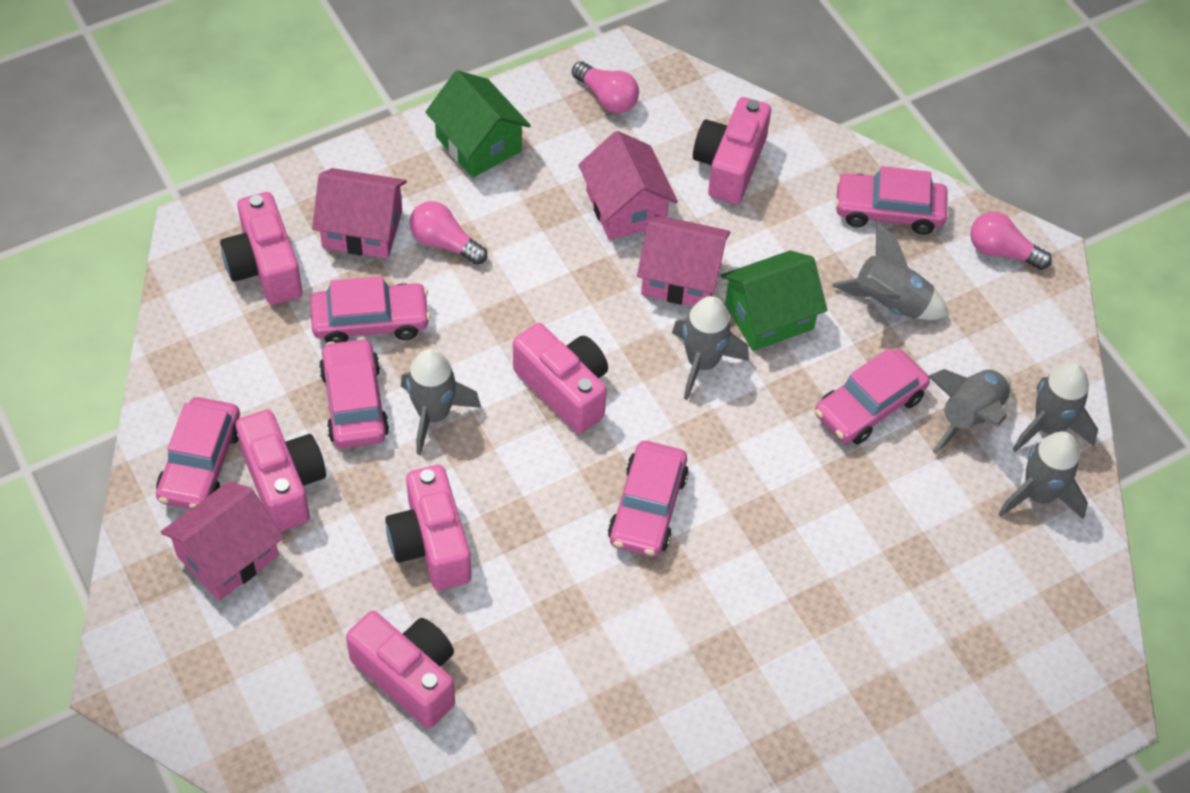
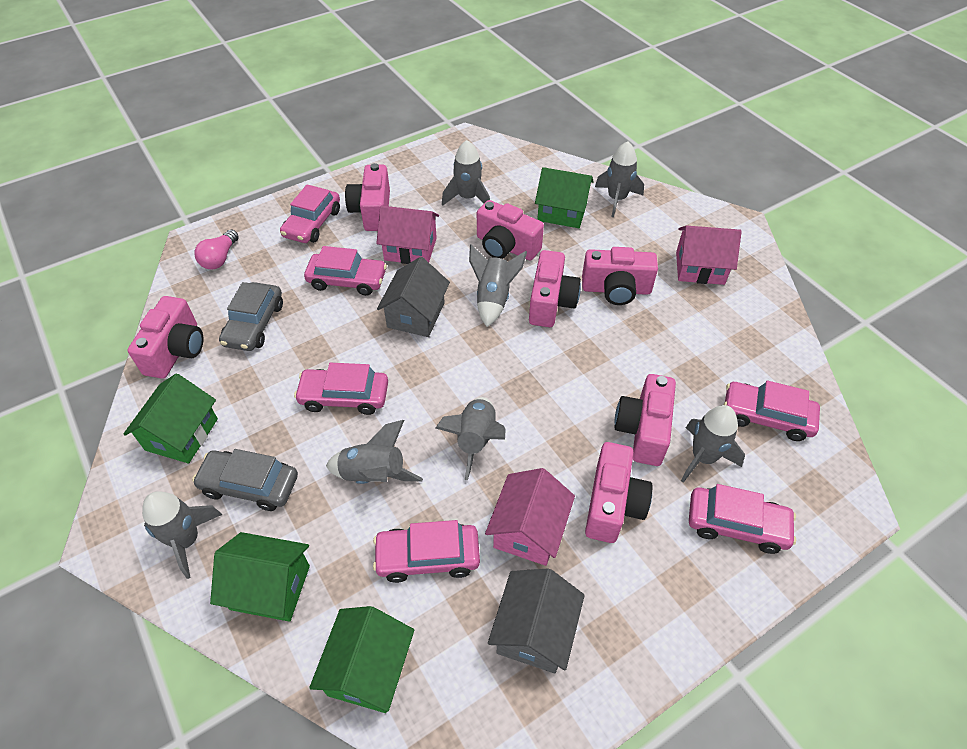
green house: [425,70,531,178] [721,250,827,351] = 2 -> [124,373,218,463] [210,532,310,622] [309,606,414,713] [535,167,594,228] = 4
grey car: none = 0 -> [192,449,298,511] [219,282,283,351] = 2
grey house: none = 0 -> [377,257,450,337] [488,569,585,673] = 2
grey rocket: [401,349,481,455] [672,296,749,400] [832,223,949,320] [928,369,1011,454] [998,431,1088,519] [1012,362,1098,452] = 6 -> [142,491,222,579] [326,420,423,484] [436,397,506,480] [442,140,490,206] [469,244,527,327] [595,141,644,217] [681,405,745,483] = 7
pink camera: [220,192,302,305] [236,410,326,532] [346,611,455,728] [385,465,471,590] [513,323,608,434] [693,97,771,204] = 6 -> [128,296,203,379] [345,163,390,231] [477,200,544,260] [529,250,581,327] [582,247,658,305] [585,442,653,543] [614,374,676,466] = 7
pink house: [161,481,284,601] [312,168,407,259] [578,131,678,240] [637,215,730,306] = 4 -> [376,206,439,264] [485,468,575,566] [676,226,742,285] = 3
pink light bulb: [409,201,487,265] [572,61,639,113] [970,211,1052,270] = 3 -> [194,229,239,270] = 1

